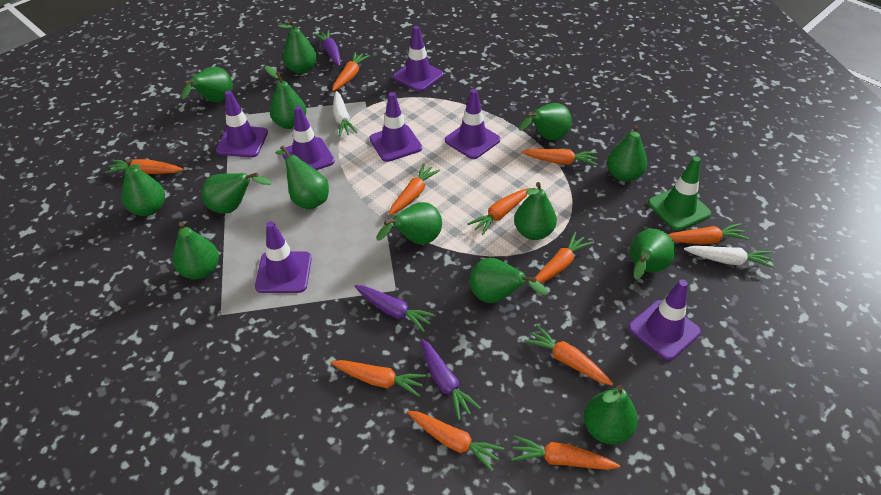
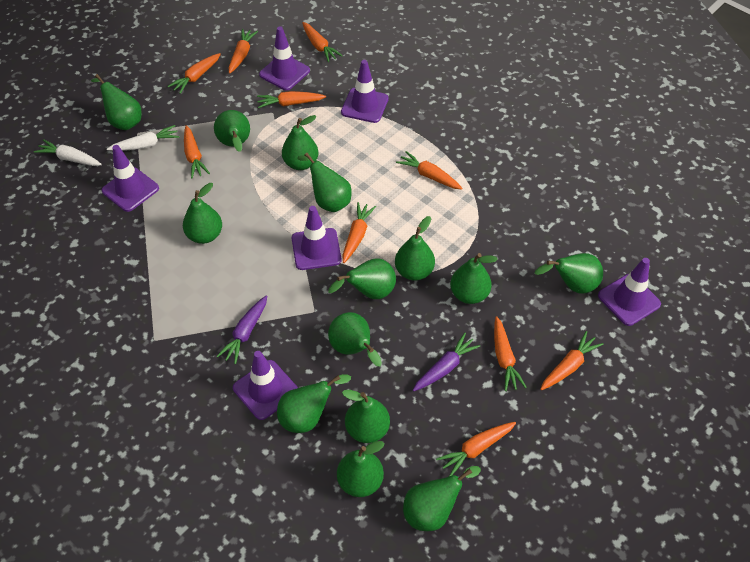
green traffic cone: [648,157,711,231] = 1 -> none = 0
orange carrot: [105,159,183,174] [331,360,427,397] [332,52,370,91] [389,163,440,216] [407,411,504,471] [468,188,530,235] [511,435,620,470] [521,149,598,166] [524,325,613,385] [535,232,593,283] [668,223,749,244] = 11 -> [168,53,221,94] [184,125,210,178] [229,29,258,74] [257,91,326,108] [302,22,343,62] [342,202,376,263] [396,151,462,190] [436,422,516,476] [494,316,527,391] [540,331,603,390] = 10
purple carrot: [314,30,341,66] [354,285,436,332] [421,339,481,420] = 3 -> [217,295,267,364] [413,333,481,391] = 2
purple traffic cone: [216,91,268,158] [255,221,312,293] [282,106,335,170] [369,92,422,162] [393,26,443,92] [445,89,500,159] [628,280,701,361] = 7 -> [102,145,159,212] [233,351,298,420] [259,26,310,90] [292,206,342,270] [341,60,389,123] [598,258,661,326] = 6

